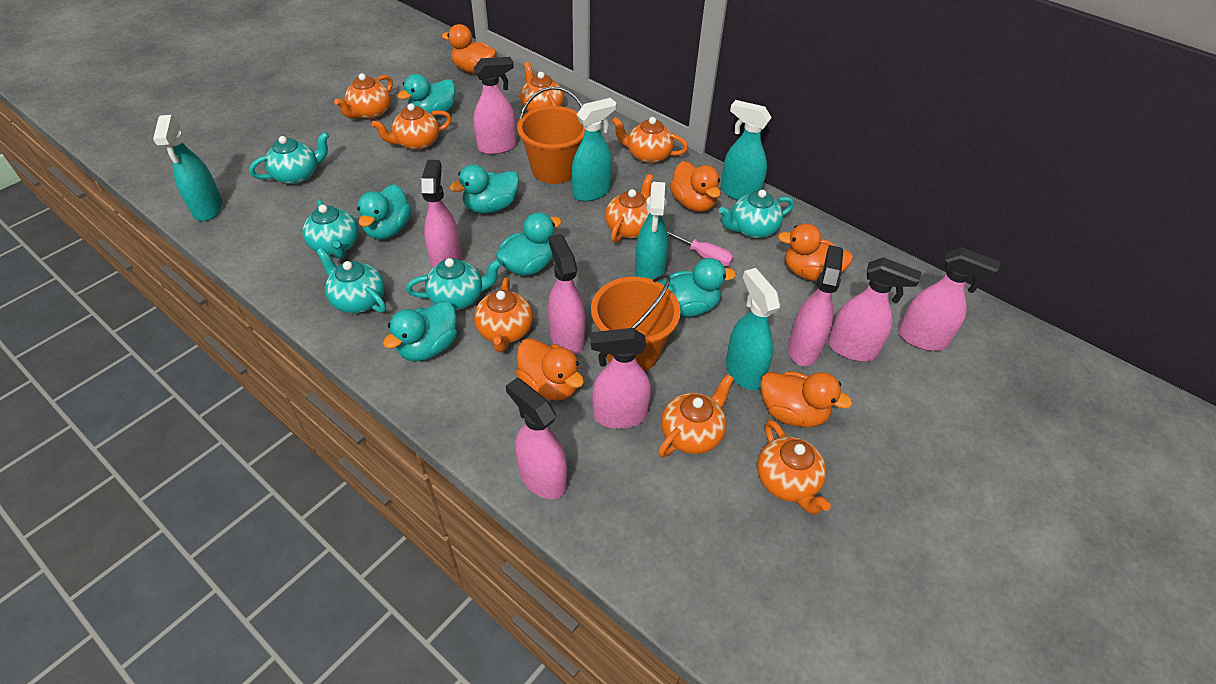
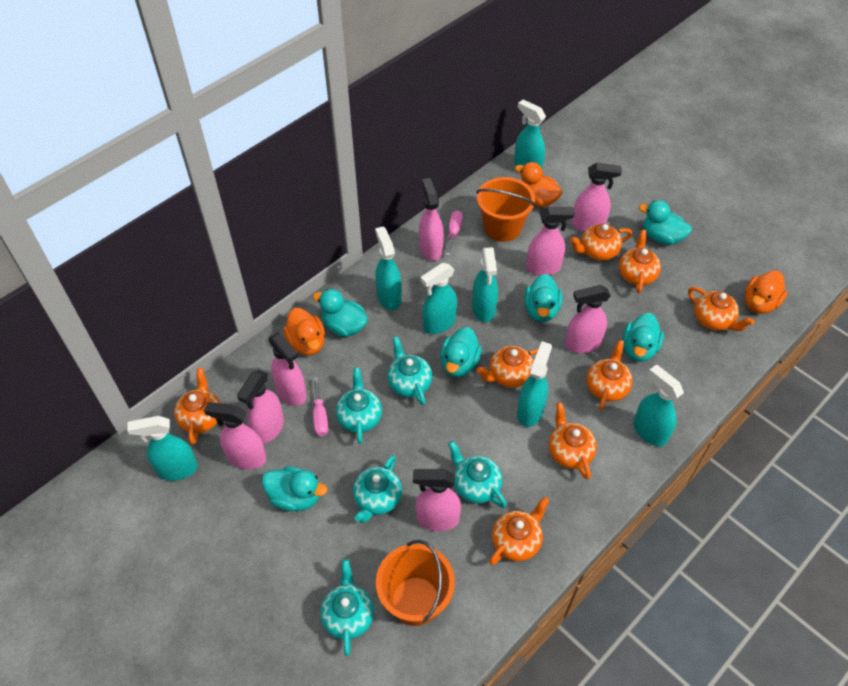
orange duck: [442,24,497,74] [516,338,584,401] [670,161,721,212] [760,371,853,427] [778,224,853,282] = 5 -> [283,308,325,355] [515,162,562,207] [745,270,787,314] = 3
pink screwdriver: [667,231,734,266] = 1 -> [313,377,328,436] [446,210,463,256] = 2
turquoise spray bottle: [153,115,222,221] [572,98,616,201] [635,182,669,282] [721,100,772,201] [726,268,780,390] = 5 -> [127,416,198,481] [375,226,402,310] [421,263,457,334] [472,247,498,322] [514,99,546,169] [517,341,552,427] [633,365,684,446] = 7

